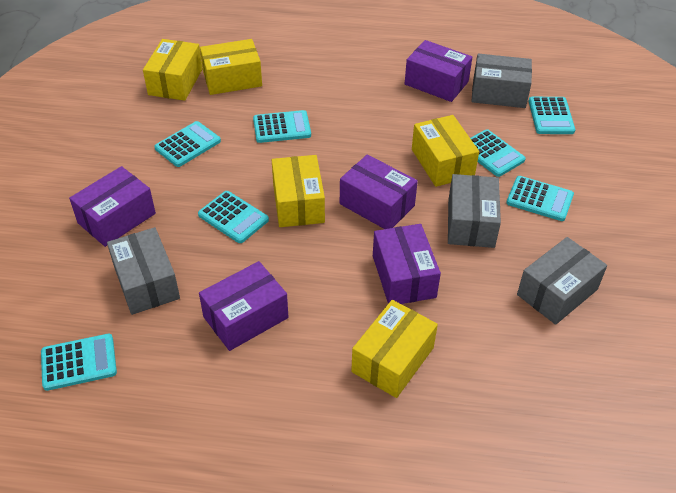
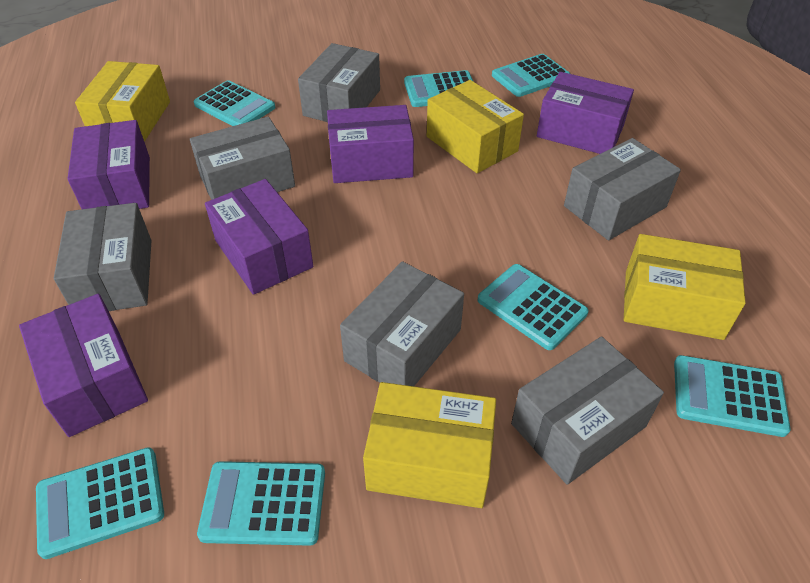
grey box: [107,227,180,315] [448,174,501,248] [471,54,532,108] [517,237,607,325] = 4 -> [54,203,152,311] [190,117,295,200] [298,43,380,122] [340,261,464,386] [511,336,664,485] [564,138,681,240] = 6
yellow box: [143,39,203,101] [200,39,262,95] [272,155,325,227] [351,300,438,398] [412,115,479,187] = 5 -> [75,61,170,142] [363,382,496,508] [427,80,524,173] [624,234,746,340] = 4

